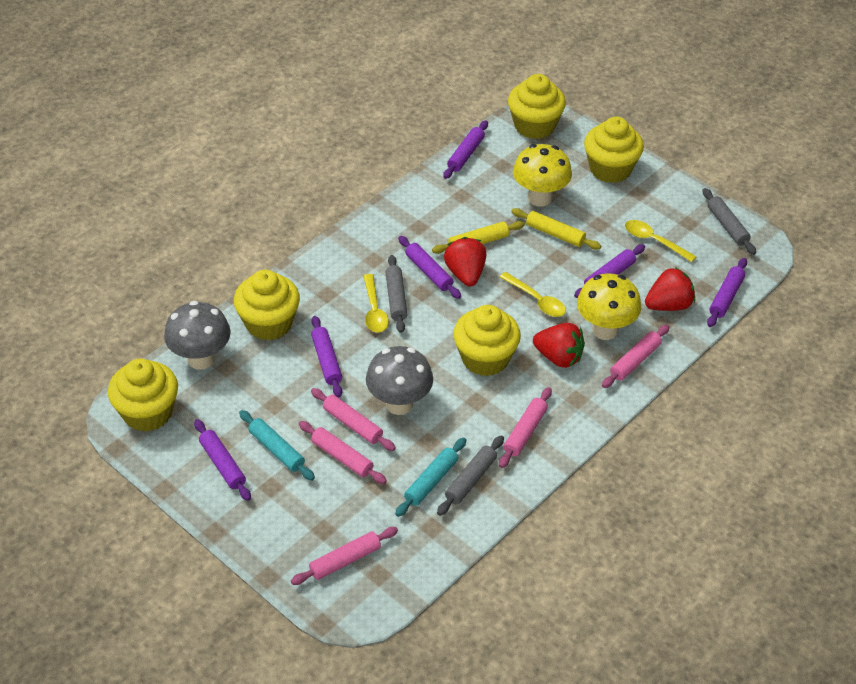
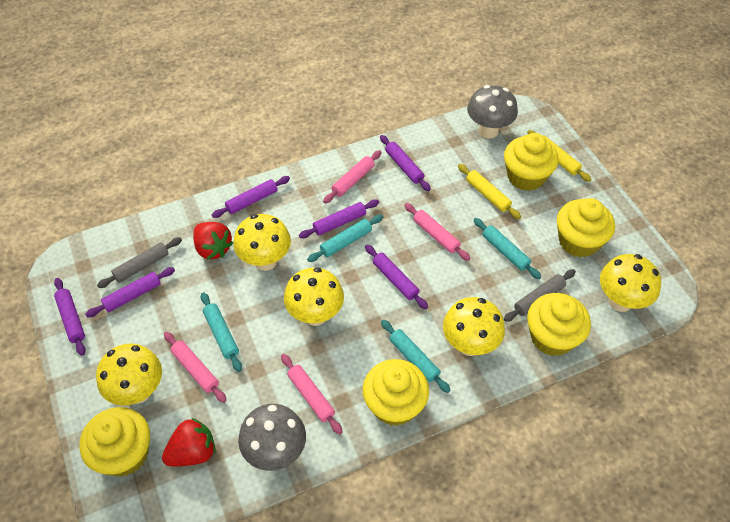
grey rolling pin: [386,255,407,333] [437,435,504,516] [703,188,756,255] = 3 -> [97,237,182,288] [504,269,576,322] = 2
pink rolling pin: [291,527,398,585] [299,421,387,484] [311,388,396,451] [499,387,552,468] [602,325,670,388] = 5 -> [164,332,227,403] [281,354,343,435] [323,150,382,203] [404,203,470,261] = 4
red strawberry: [444,237,486,286] [533,323,585,368] [645,267,695,311] = 3 -> [162,418,216,466] [193,222,233,260] = 2
turquoise rolling pin: [239,410,315,481] [395,438,466,517] = 2 -> [201,292,242,372] [307,215,383,262] [381,320,451,393] [474,218,541,279] = 4
yellow mushroom: [513,144,572,207] [577,273,641,340] = 2 -> [96,343,162,405] [233,214,291,271] [284,268,344,326] [443,297,505,356] [600,254,661,312] = 5
yellow spoon: [363,274,389,332] [500,272,566,317] [625,220,697,262] = 3 -> none = 0

